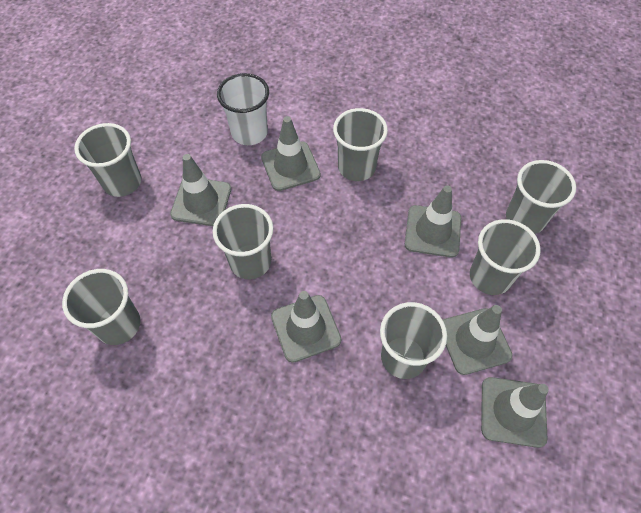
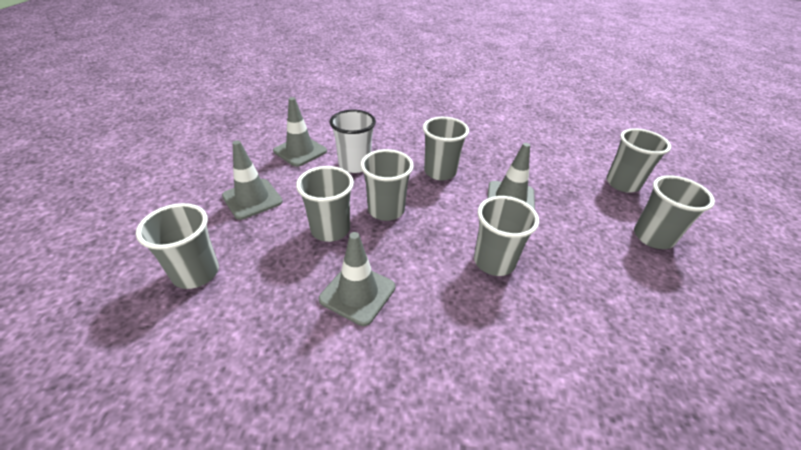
grey traffic cone: [170,154,231,226] [261,116,321,191] [271,291,341,363] [405,186,461,258] [443,305,513,375] [481,377,549,448] = 6 -> [222,140,283,220] [273,97,327,167] [319,232,395,326] [487,143,535,210] = 4

